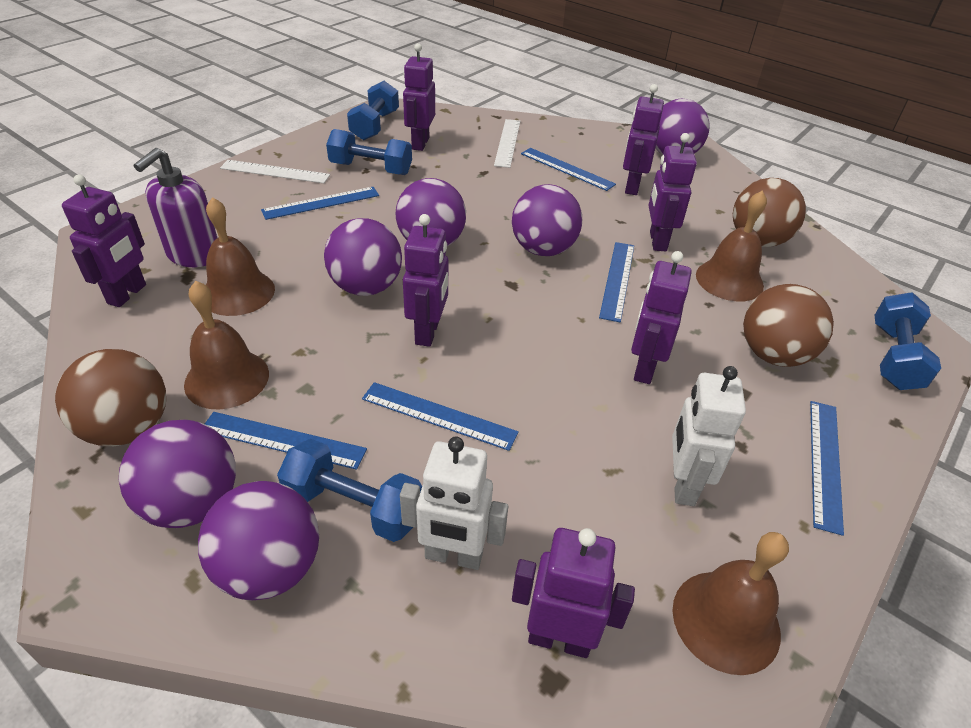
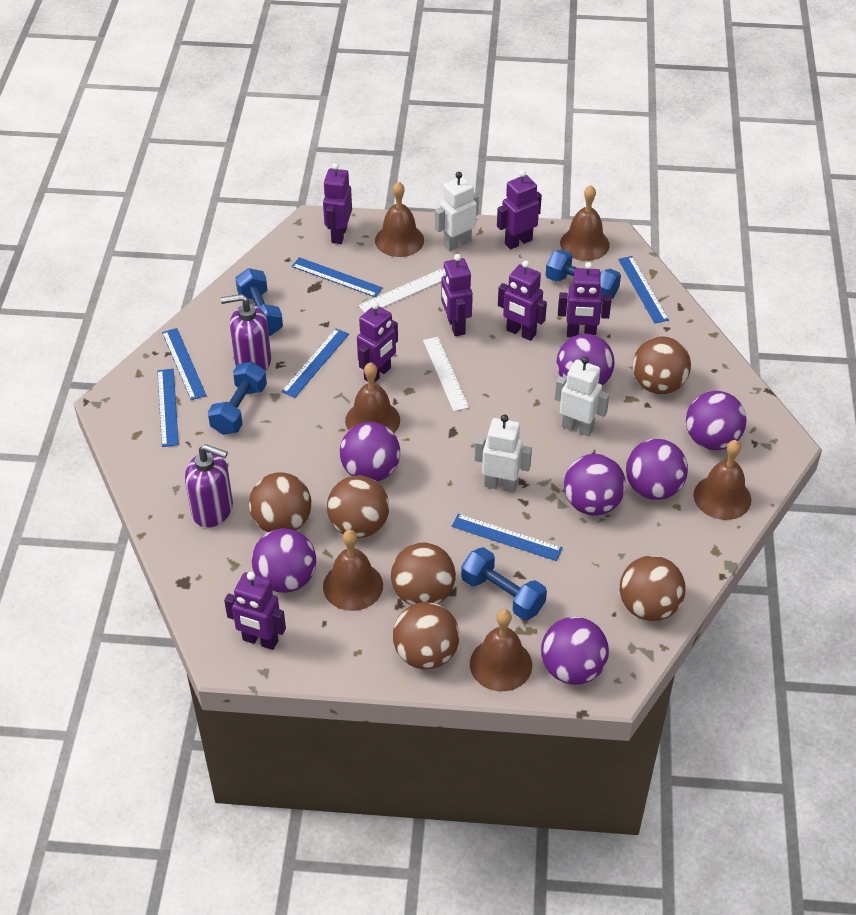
brown ball: [55,349,166,446] [733,178,806,247] [743,284,834,367] = 3 -> [249,473,312,533] [327,476,389,538] [391,543,456,605] [393,602,460,670] [620,556,686,621] [633,336,691,394] = 6
brown bell: [184,281,269,409] [206,197,275,316] [673,532,789,675] [696,191,767,302] = 4 -> [323,529,383,611] [345,362,400,433] [375,181,424,257] [470,609,532,691] [560,185,610,261] [693,440,751,520] = 6
purple ball: [119,420,236,528] [198,481,319,600] [324,218,402,296] [396,178,466,246] [512,184,582,256] [656,99,709,155] = 6 -> [252,528,316,593] [340,422,400,482] [541,617,609,685] [557,334,614,386] [564,454,626,516] [626,439,688,500] [686,391,747,450] = 7
purple soap dispenser: [134,148,217,267] = 1 -> [185,444,233,528] [221,294,271,371] = 2
white robot: [400,437,508,570] [672,366,746,506] = 2 -> [435,172,479,251] [474,415,532,493] [555,356,610,436] = 3

